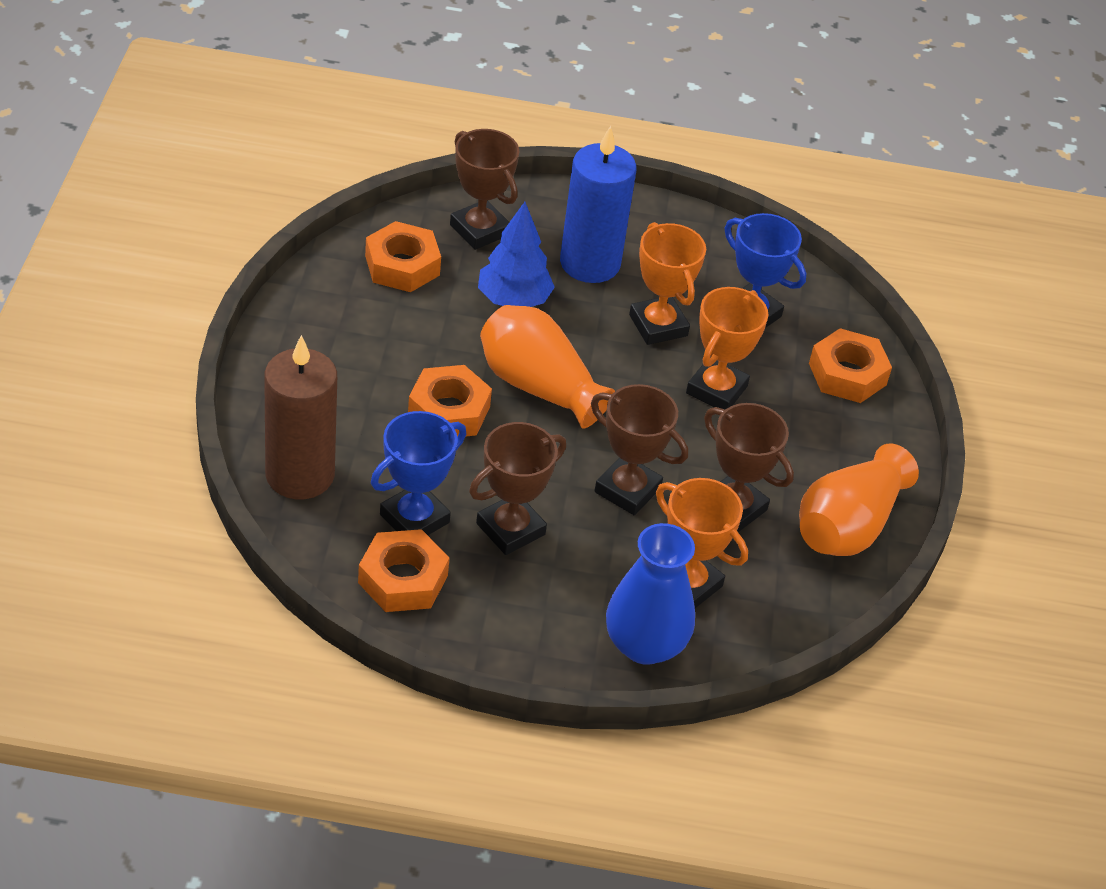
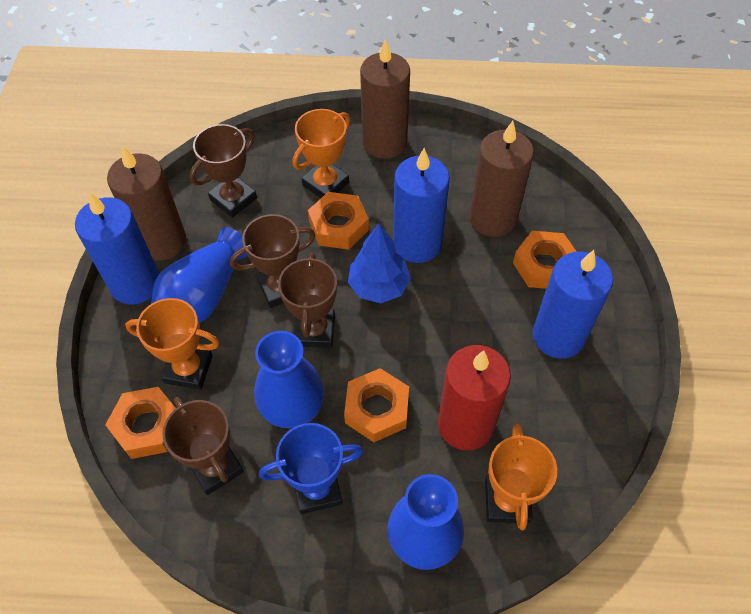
blue candle: [560,126,636,283] = 1 -> [75,192,159,304] [393,148,450,263] [533,250,613,359] = 3
blue trophy: [371,411,466,535] [724,213,806,328] = 2 -> [259,423,363,514] = 1
blue vase: [606,523,695,665] = 1 -> [151,227,247,323] [254,331,324,428] [387,474,464,570] = 3
brown candle: [264,335,337,499] = 1 -> [107,146,186,261] [360,39,410,159] [469,121,534,237] = 3
orange vase: [480,305,615,429] [799,443,919,556] = 2 -> none = 0
red candle: none = 0 -> [438,345,511,450] = 1

